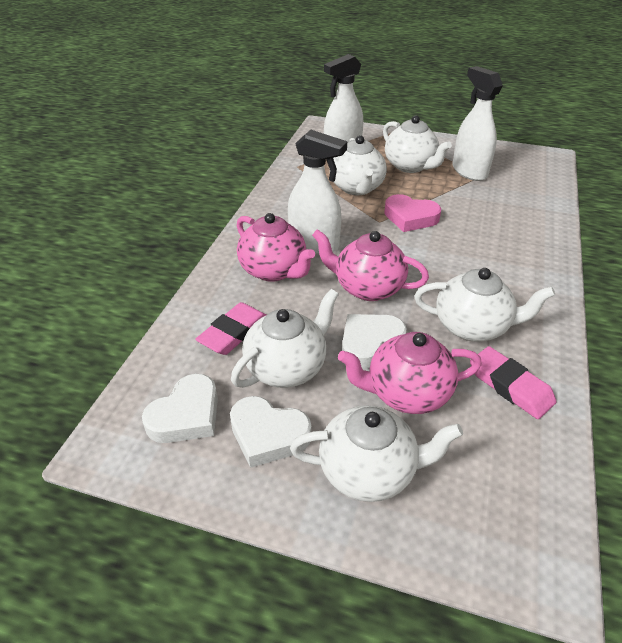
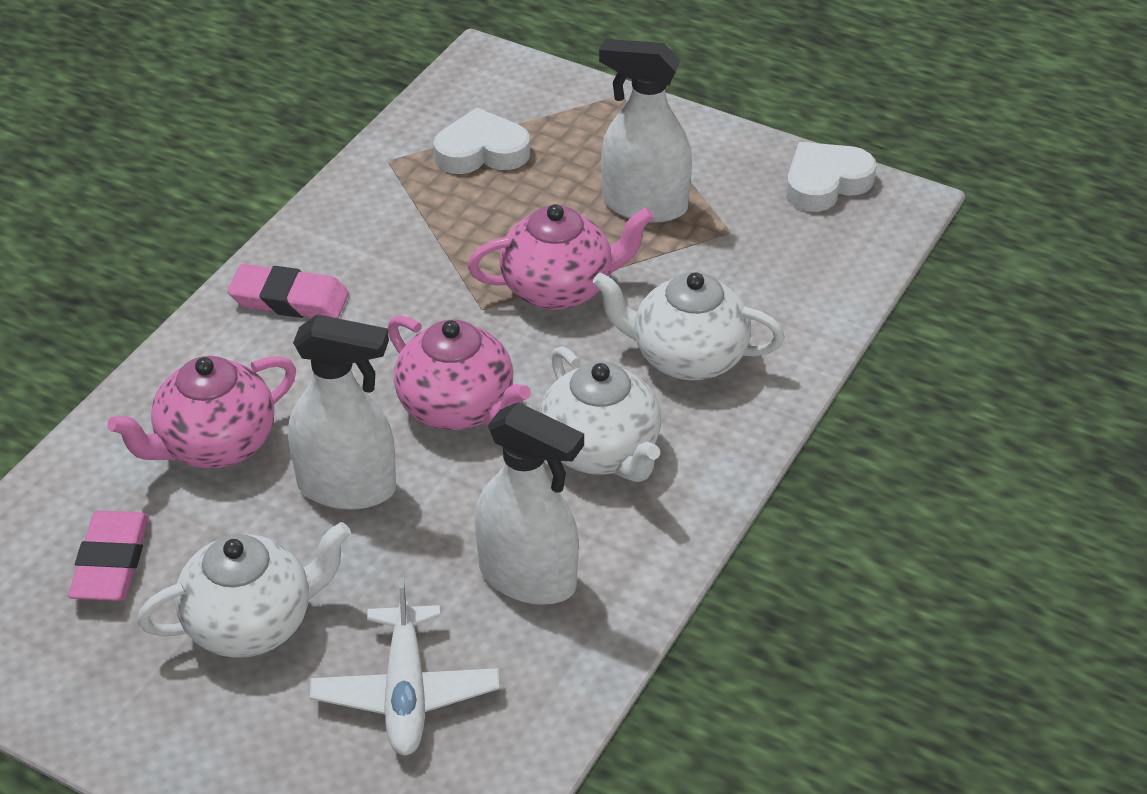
pink heart: [384,194,441,232] = 1 -> none = 0
white heart: [142,374,218,443] [230,396,311,468] [342,314,407,369] = 3 -> [433,107,530,174] [786,142,876,212] = 2
white plane: none = 0 -> [310,577,499,755] = 1
white teapot: [231,289,339,388] [290,405,463,502] [333,135,387,195] [383,115,452,173] [414,268,555,342] = 5 -> [137,522,351,658] [540,346,661,482] [592,272,785,380] = 3

